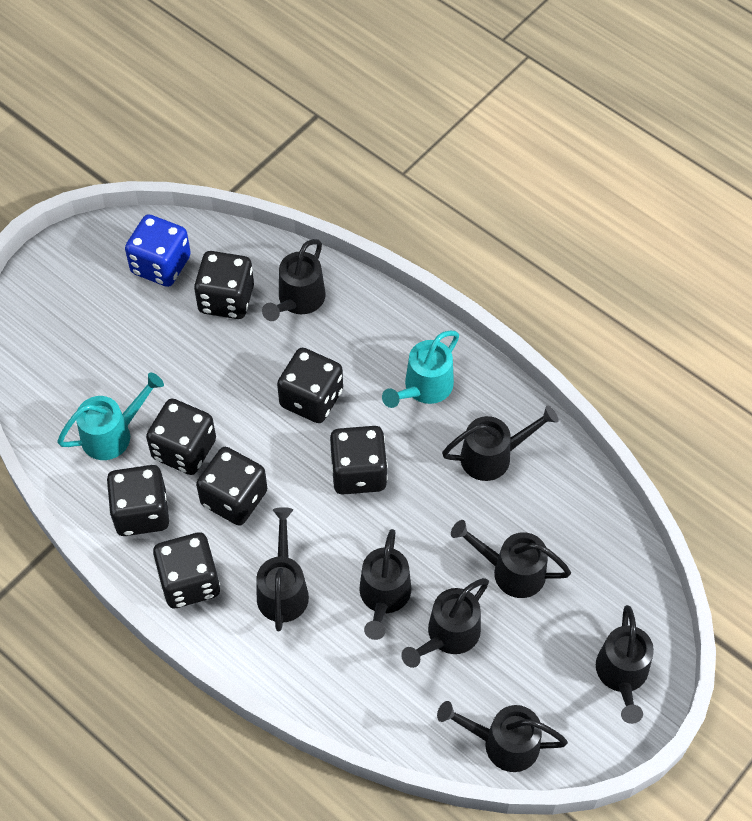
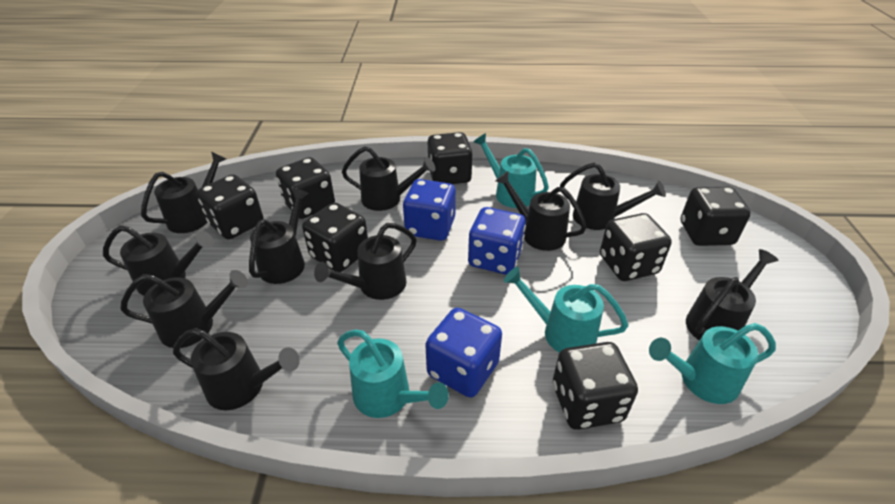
black watering can: [256,507,309,631] [262,239,326,321] [359,529,411,640] [401,578,489,668] [437,701,568,772] [442,405,558,481] [451,520,571,598] [596,605,654,724] = 8 -> [103,225,214,296] [120,270,248,348] [141,151,226,233] [173,328,300,410] [249,188,309,284] [314,223,417,300] [342,146,436,211] [495,171,587,251] [560,162,666,230] [686,249,779,340] = 10
blue dice: [125,214,191,287] = 1 -> [403,179,456,241] [425,308,502,398] [468,207,526,275] = 3
turquoise watering can: [57,372,164,460] [382,331,459,408] = 2 -> [337,330,449,418] [473,133,549,208] [504,267,628,353] [649,323,776,404] = 4

